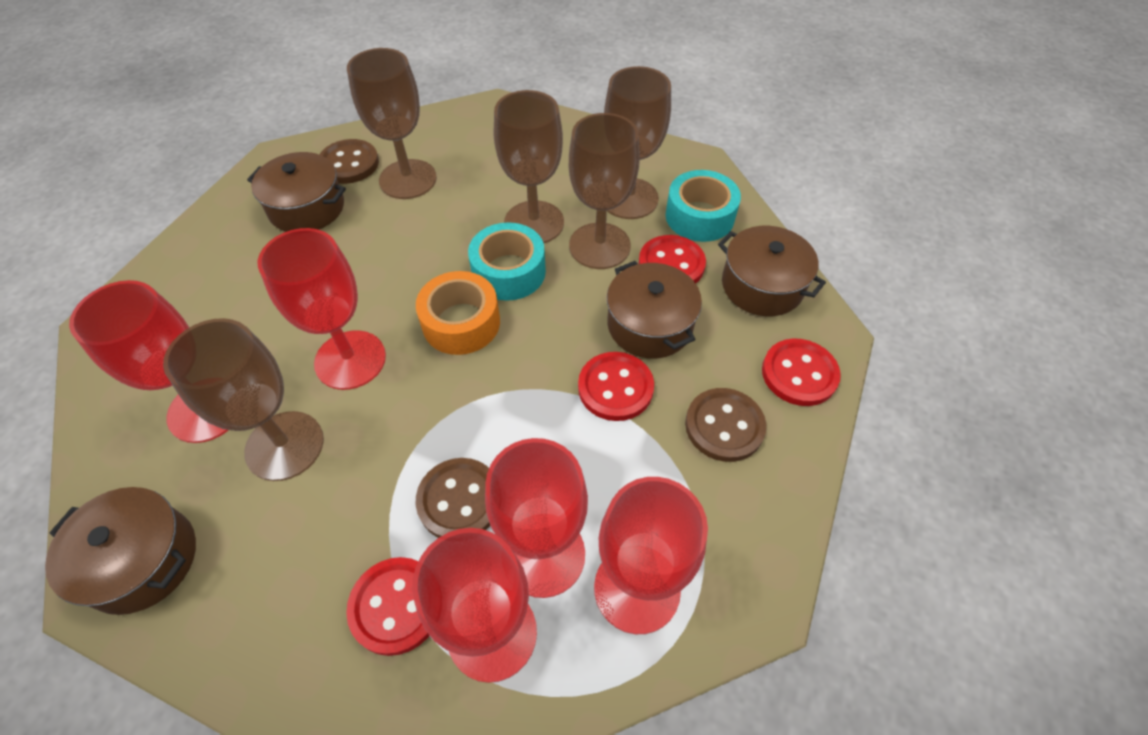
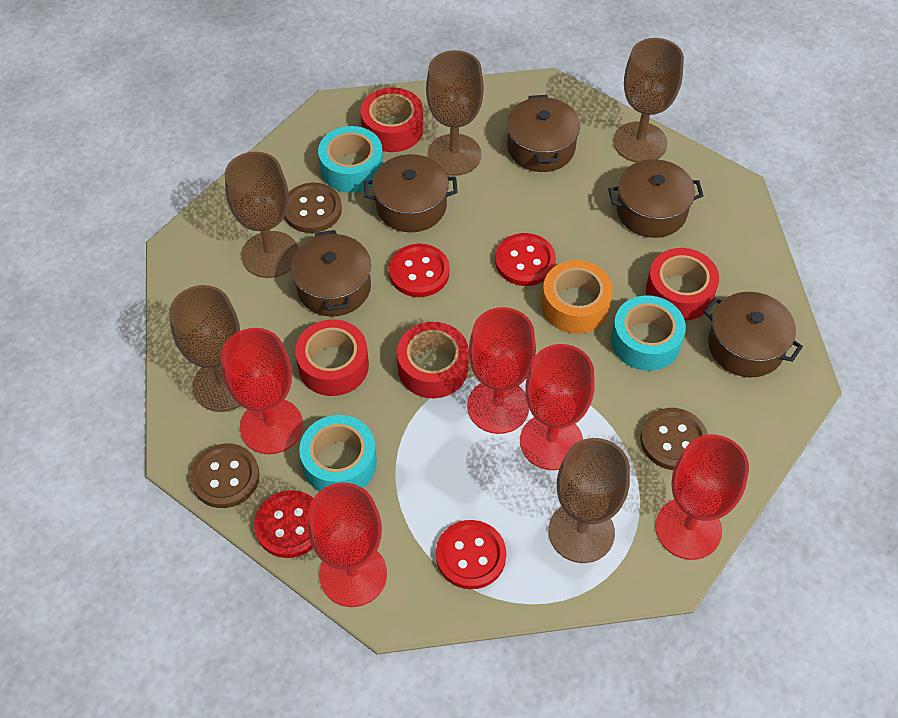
brown pot: [45,487,196,615] [247,152,346,232] [607,261,702,359] [718,226,826,316] = 4 -> [291,230,371,317] [364,154,458,232] [507,95,580,172] [608,159,704,238] [704,292,803,377] = 5
red tape: none = 0 -> [295,319,369,396] [361,87,423,152] [397,322,469,398] [646,248,719,321] = 4
turquoise tape: [468,222,546,301] [666,170,741,242] = 2 -> [299,415,377,492] [318,126,383,193] [611,295,686,371] = 3

